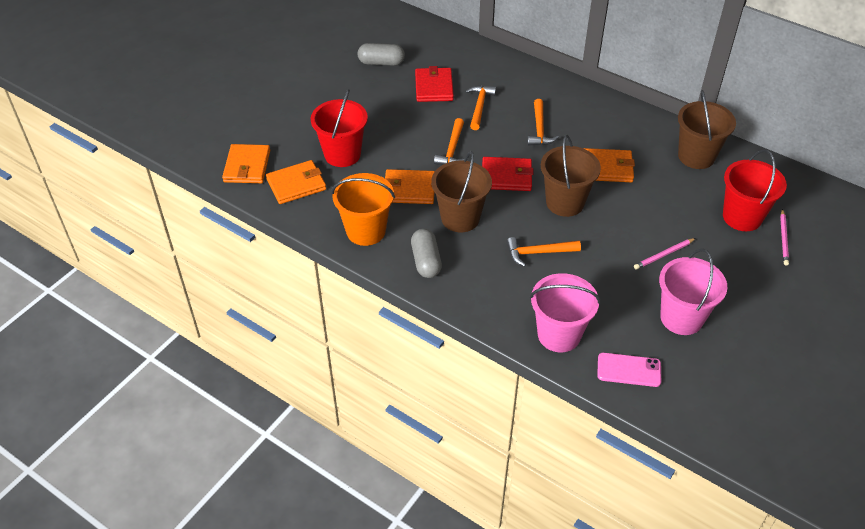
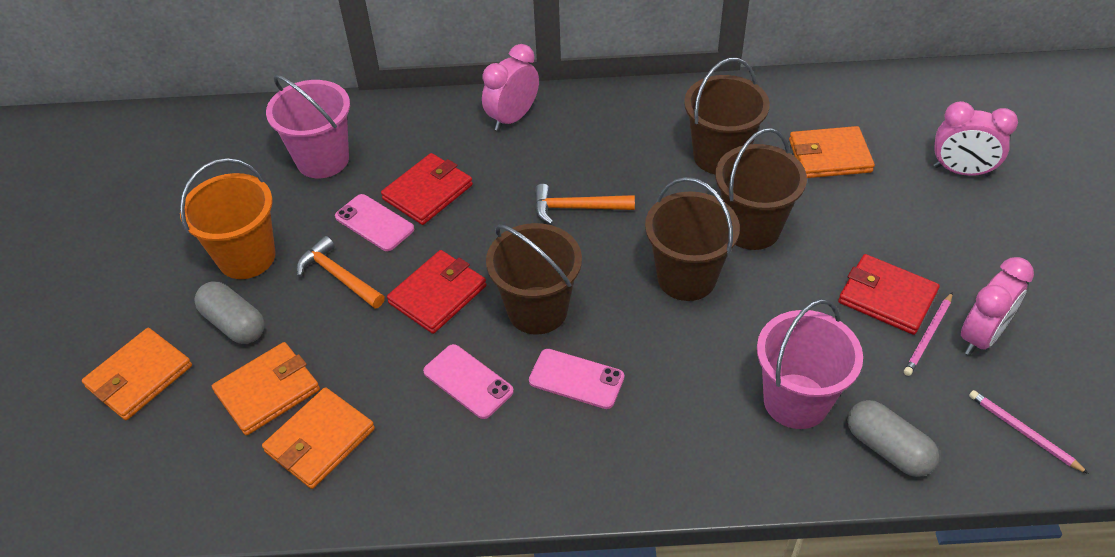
brown bucket: [431,151,492,232] [541,135,601,217] [678,90,736,169] = 3 -> [486,223,582,335] [645,177,740,301] [684,58,770,174] [715,128,807,250] = 4
orange hammer: [434,118,468,165] [465,85,496,130] [506,237,581,267] [527,99,559,146] = 4 -> [297,236,385,308] [535,184,635,224] = 2
pink clock: none = 0 -> [482,44,539,131] [934,101,1018,177] [961,257,1034,355] = 3
pink phone: [597,353,661,387] = 1 -> [335,194,414,251] [423,344,514,419] [529,349,625,409] = 3
red bucket: [311,89,368,167] [723,149,787,231] = 2 -> none = 0
red wallet: [415,66,454,102] [482,157,533,191] = 2 -> [381,153,473,225] [387,250,486,334] [838,254,940,335] = 3

